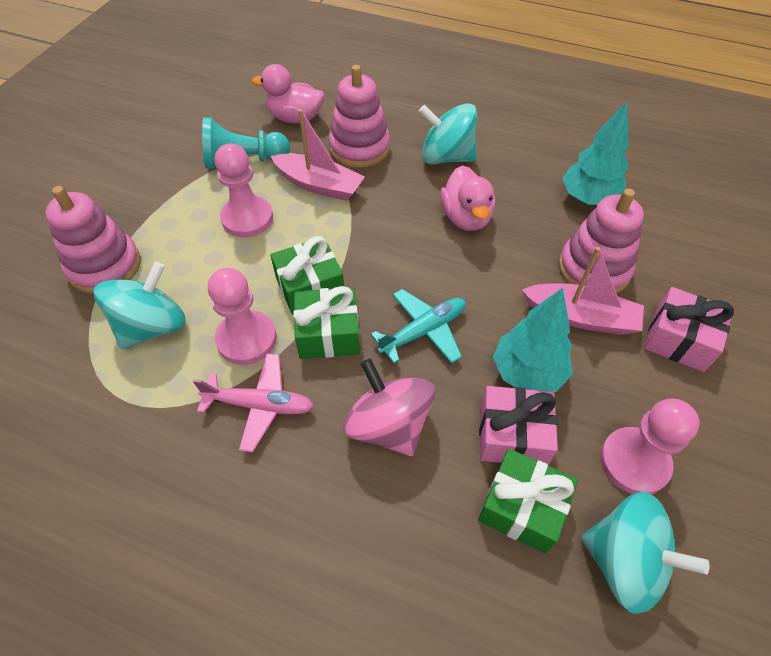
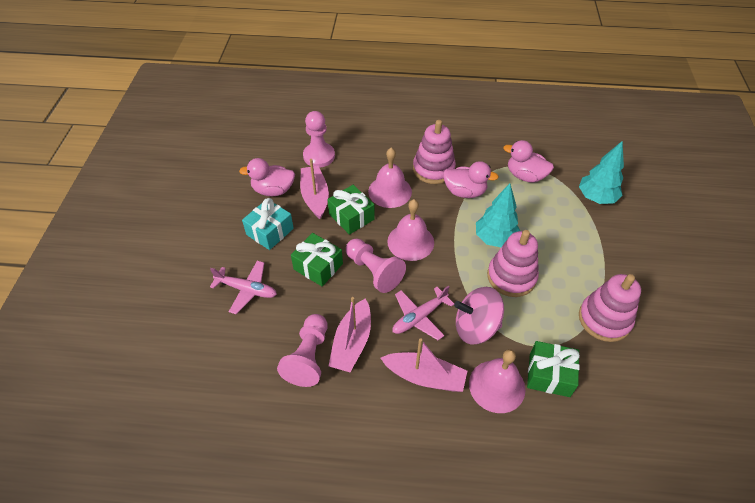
pink bell: none = 0 -> [368,148,412,208] [387,199,434,261] [469,349,525,413] = 3
pink boat: [271,109,365,201] [522,247,644,335] = 2 -> [300,159,329,219] [329,297,371,372] [381,338,467,392] = 3
pink duck: [252,64,324,124] [440,166,495,231] = 2 -> [239,158,295,196] [443,161,499,198] [503,140,554,183] = 3
pink gift: [479,386,558,465] [644,287,734,372] = 2 -> none = 0
pink plane: [193,353,314,452] = 1 -> [210,261,277,314] [392,286,454,340] = 2
turquoise gift: none = 0 -> [242,198,294,250] = 1
turquoise pawn: [202,117,290,169] = 1 -> none = 0
turquoise plane: [371,289,466,364] = 1 -> none = 0
turquoise spinning top: [93,261,185,349] [419,103,477,165] [581,492,710,614] = 3 -> none = 0

